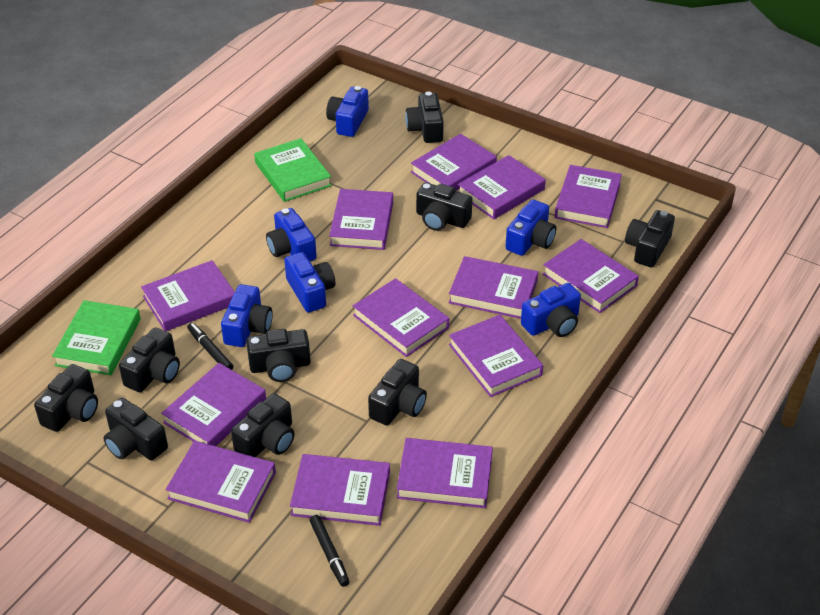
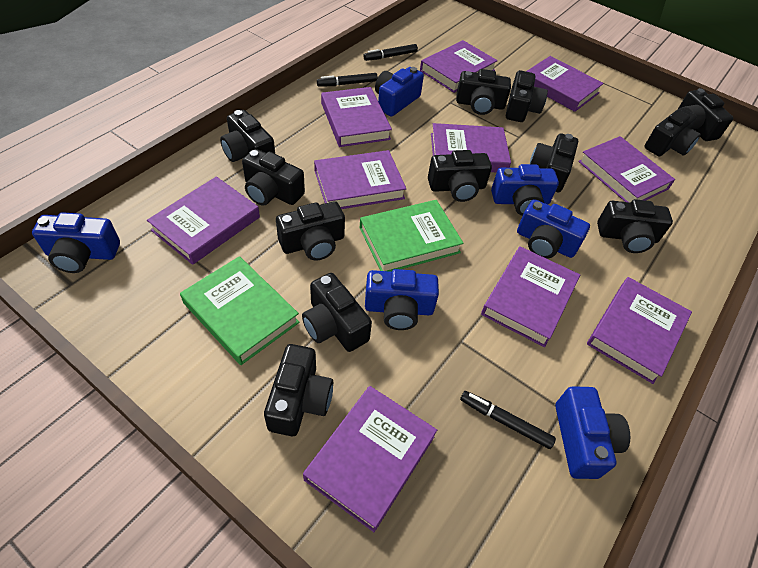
black camera: [34,364,98,432] [104,398,168,461] [119,327,180,392] [231,393,295,457] [246,329,311,382] [368,359,427,426] [405,91,444,143] [416,182,472,231] [625,210,675,268] = 9 -> [220,110,275,162] [242,149,305,206] [264,344,333,436] [276,201,345,260] [302,273,372,352] [428,150,492,202] [456,69,511,115] [506,70,548,122] [530,134,578,192] [597,199,673,253] [644,108,701,156] [677,88,733,141] = 12
black marker: [187,323,233,370] [309,515,350,587] = 2 -> [317,73,378,87] [364,44,418,61] [460,391,556,449] = 3
purple book: [141,260,235,331] [161,363,266,446] [165,441,276,523] [290,454,390,526] [329,189,393,250] [353,278,449,357] [397,438,493,508] [411,134,497,191] [449,256,538,319] [449,315,543,397] [458,155,546,219] [543,239,639,313] [555,165,622,228] = 13 -> [147,176,260,265] [303,386,437,532] [314,150,406,209] [321,87,392,147] [420,40,498,93] [431,123,511,172] [481,246,580,347] [526,56,604,112] [578,136,675,203] [587,277,692,384] = 10

